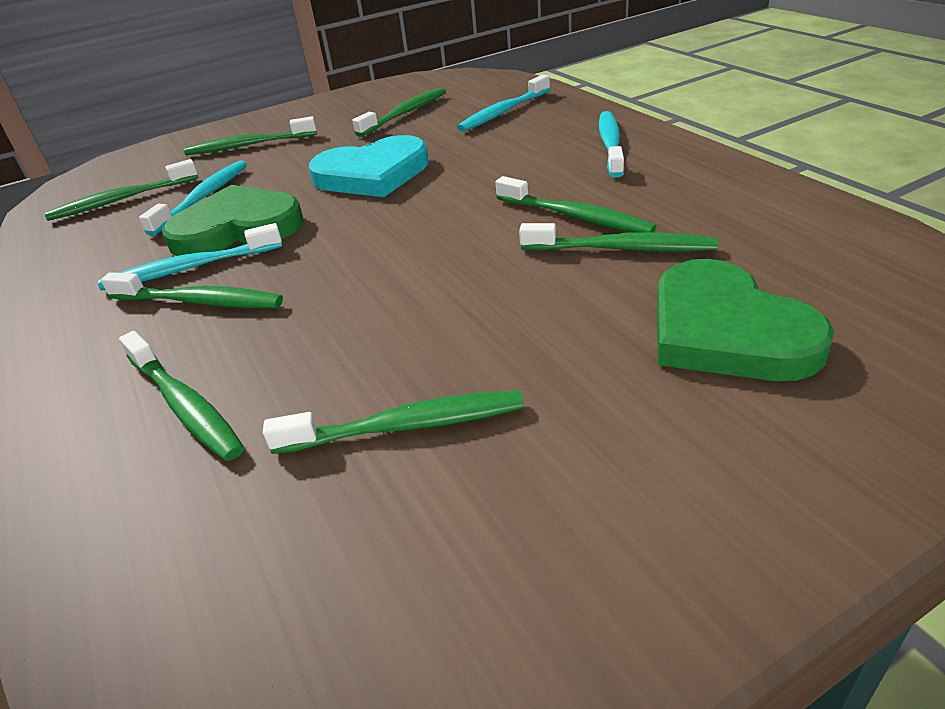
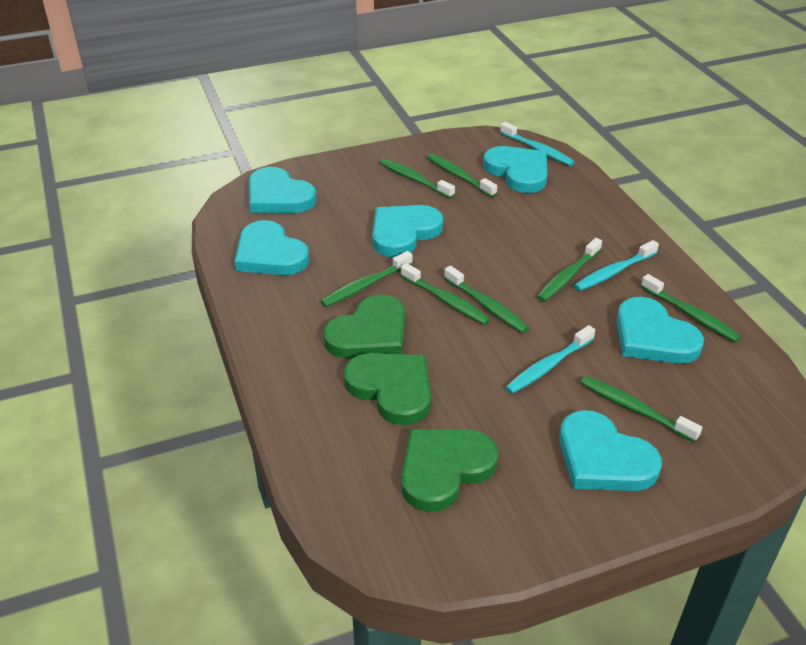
green heart: [162,185,304,256] [657,259,834,381] = 2 -> [323,294,405,359] [344,353,431,425] [401,429,498,512] = 3
turquoise heart: [309,135,429,197] = 1 -> [234,220,309,275] [249,167,317,213] [372,205,443,257] [483,146,547,193] [559,410,662,491] [616,297,704,364] = 6
turquoise toothbrush: [98,223,282,290] [139,160,247,236] [457,75,550,132] [599,111,624,178] = 4 -> [500,122,575,166] [505,325,595,394] [574,240,659,291] = 3

